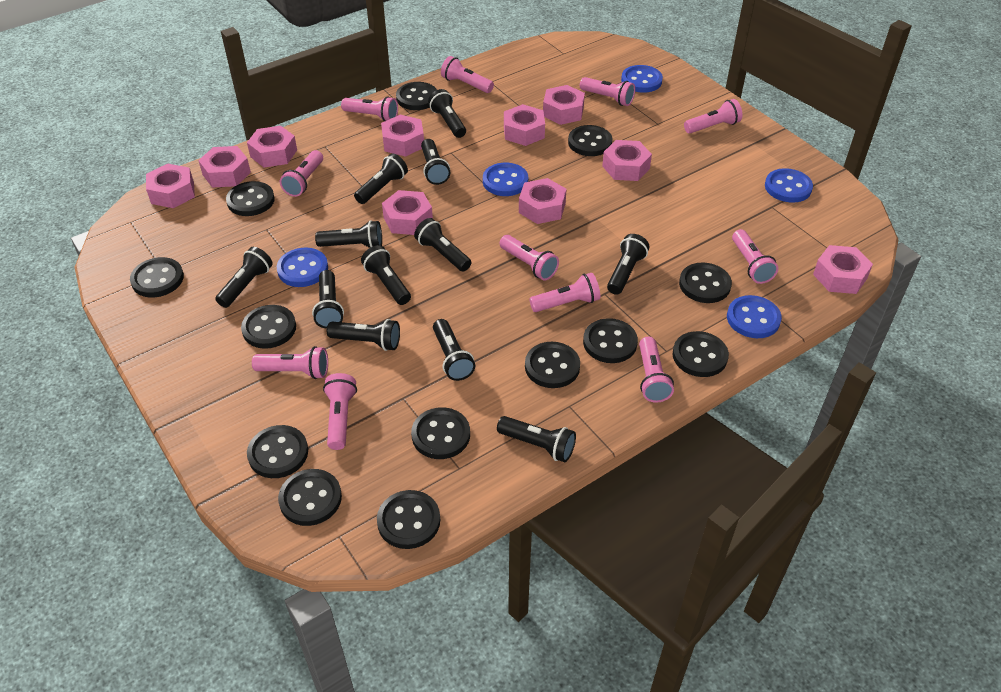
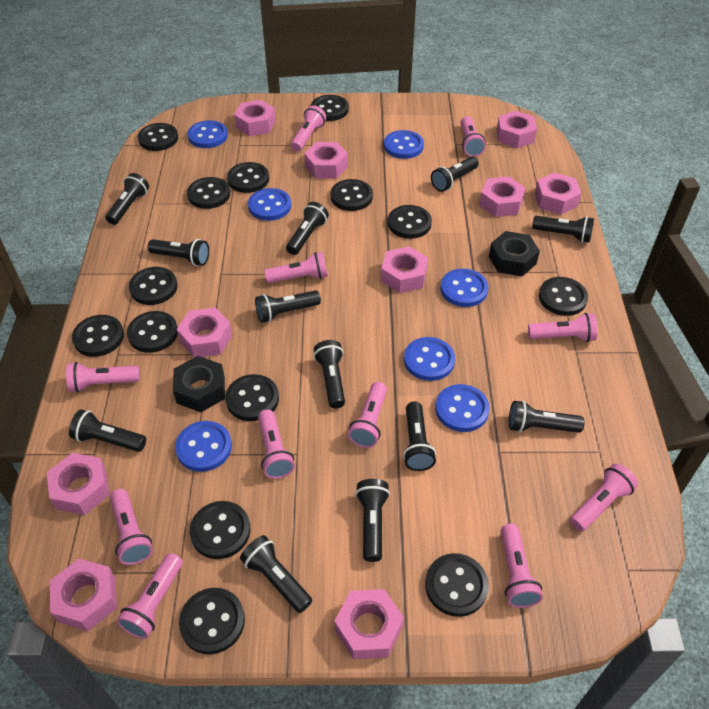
black button: [130,257,184,297] [226,181,275,216] [241,305,296,349] [247,425,308,478] [278,469,342,526] [377,490,440,549] [396,82,437,110] [411,407,470,459] [525,342,580,388] [568,125,612,156] [583,318,638,363] [673,331,729,377] [679,263,732,303] = 13 -> [72,315,124,357] [127,311,178,353] [129,267,178,305] [138,123,178,151] [179,588,245,654] [187,177,230,209] [190,501,250,559] [225,374,279,421] [227,162,269,193] [311,95,349,121] [330,179,373,211] [388,205,432,239] [425,553,489,617] [539,277,588,316] = 14
black nut: none = 0 -> [173,356,225,412] [489,231,540,276] = 2
blue button: [277,248,328,287] [483,163,528,196] [621,65,663,93] [727,295,782,338] [765,168,813,203] = 5 -> [175,421,232,472] [188,120,228,148] [248,188,291,221] [384,130,424,159] [404,337,455,381] [435,384,490,432] [441,269,488,307] = 7

